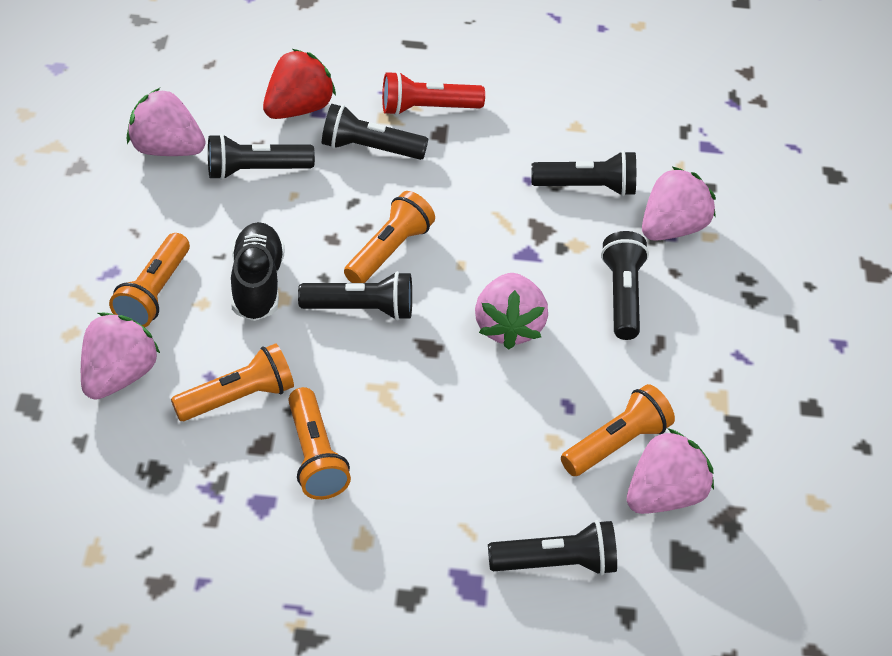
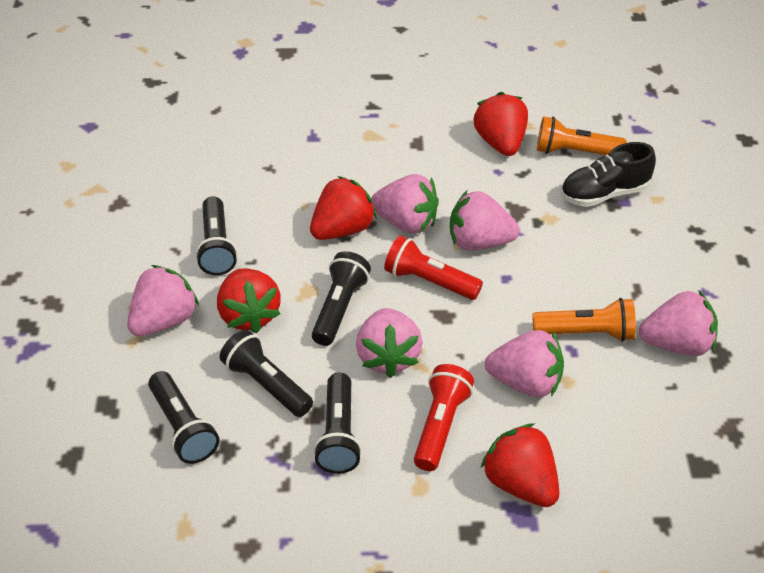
black flashlight: [208,134,315,180] [298,271,412,321] [322,104,428,160] [488,520,617,575] [532,151,636,196] [601,231,649,340] = 6 -> [148,371,219,464] [196,196,238,275] [220,329,313,417] [312,251,371,346] [313,373,362,474] = 5
orange flashlight: [109,233,190,327] [171,343,294,421] [288,387,351,500] [344,191,435,283] [561,384,675,476] = 5 -> [532,298,636,342] [537,116,627,155] = 2
pink strawberry: [81,313,160,400] [127,88,206,156] [475,273,548,350] [627,428,714,514] [642,167,716,241] = 5 -> [127,265,199,336] [356,308,423,378] [371,174,439,234] [450,191,520,250] [485,330,564,398] [639,291,718,356] = 6
red flashlight: [382,71,485,116] = 1 -> [384,236,483,300] [414,364,474,471] = 2
red strawberry: [263,49,336,119] = 1 -> [217,268,281,333] [310,176,377,240] [474,92,528,156] [481,423,559,507] = 4

